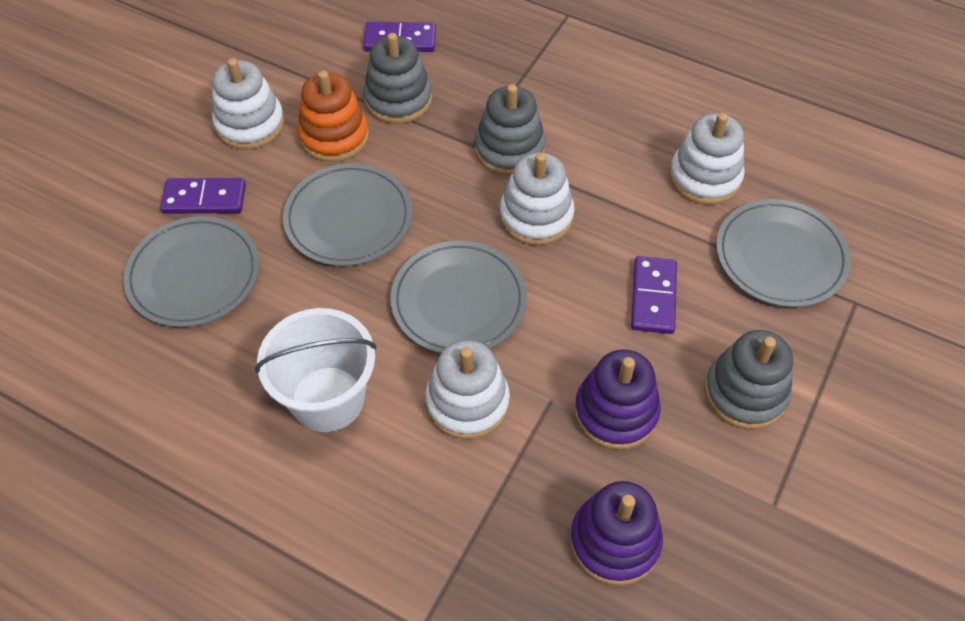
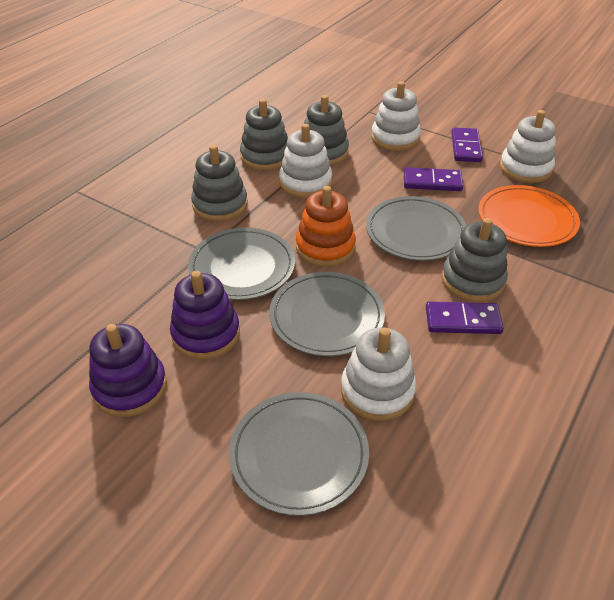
grey stacking toy: [363,33,432,124] [475,84,546,176] [704,330,793,429] = 3 -> [191,145,248,222] [240,99,288,170] [304,95,349,166] [442,218,508,302] = 4
orange plate: none = 0 -> [478,185,580,247] = 1
white bucket: [255,308,377,432] = 1 -> none = 0

